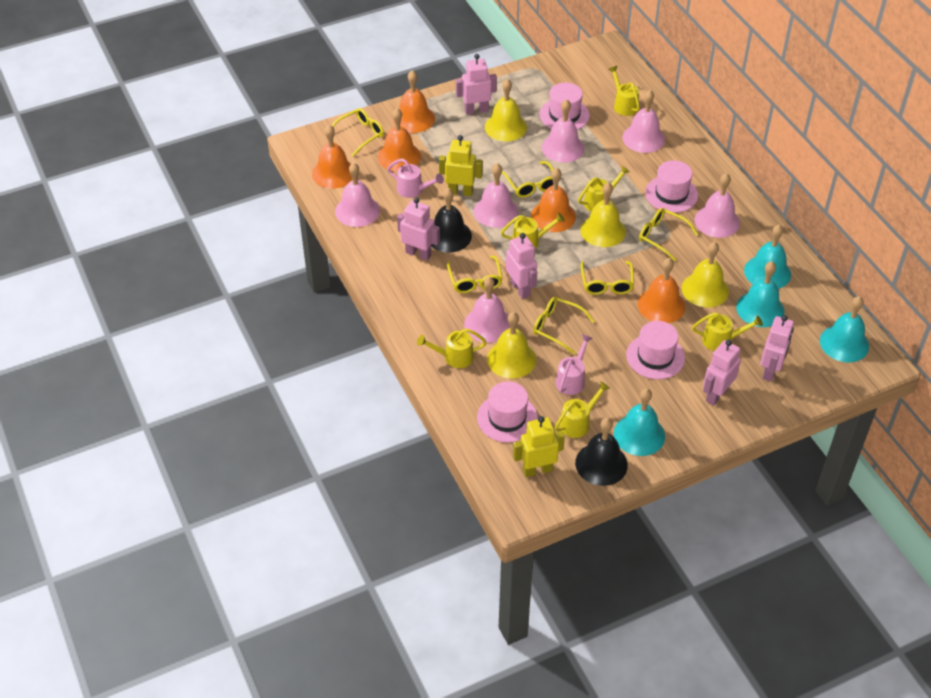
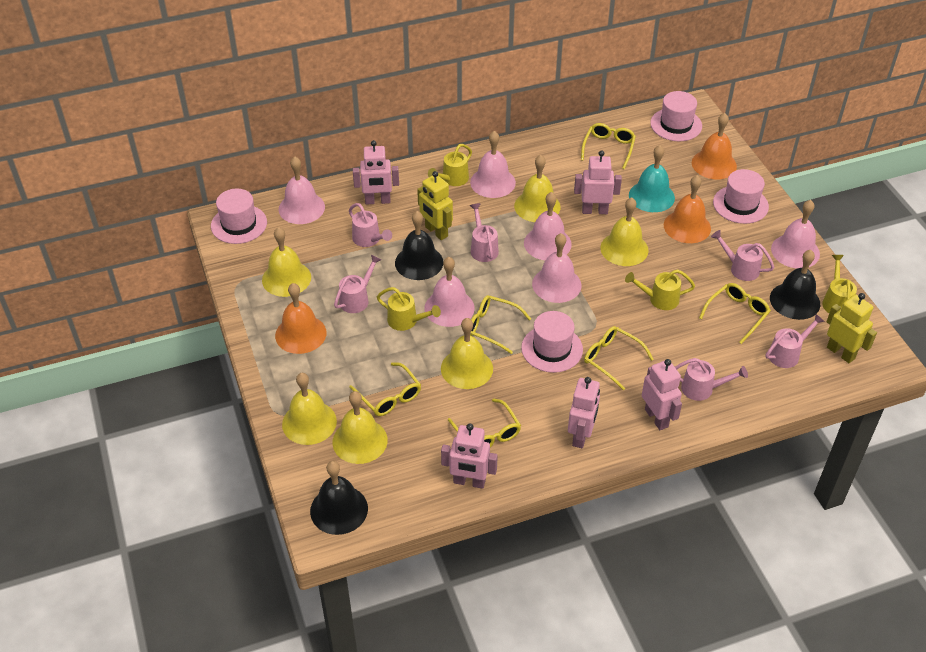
black bell: [431,188,472,253] [575,418,628,486] = 2 -> [310,461,368,535] [395,211,443,280] [770,250,820,320] = 3
orange bell: [312,125,353,188] [378,108,421,172] [393,70,435,133] [531,168,576,232] [638,258,685,323] = 5 -> [275,283,326,354] [664,175,711,243] [692,113,737,179] = 3
pink watering can: [387,159,444,198] [555,334,592,395] = 2 -> [334,255,381,313] [349,203,392,247] [470,203,499,262] [675,358,748,401] [711,230,775,281] [766,314,825,368] = 6
turquoise bell: [614,388,665,456] [736,261,784,327] [744,224,791,289] [820,296,869,362] = 4 -> [629,145,675,212] = 1
yellow bell: [485,79,527,142] [487,312,536,379] [580,182,626,247] [682,242,729,307] = 4 -> [262,227,311,297] [282,373,337,445] [333,391,388,464] [441,318,493,389] [514,155,561,222] [600,197,649,266] = 6
yellow watering can: [417,329,487,368] [501,213,565,249] [554,381,610,438] [578,165,630,211] [609,66,640,116] [692,312,763,351] = 6 -> [377,287,441,331] [428,144,472,186] [625,269,695,310] [822,255,857,313] = 4

